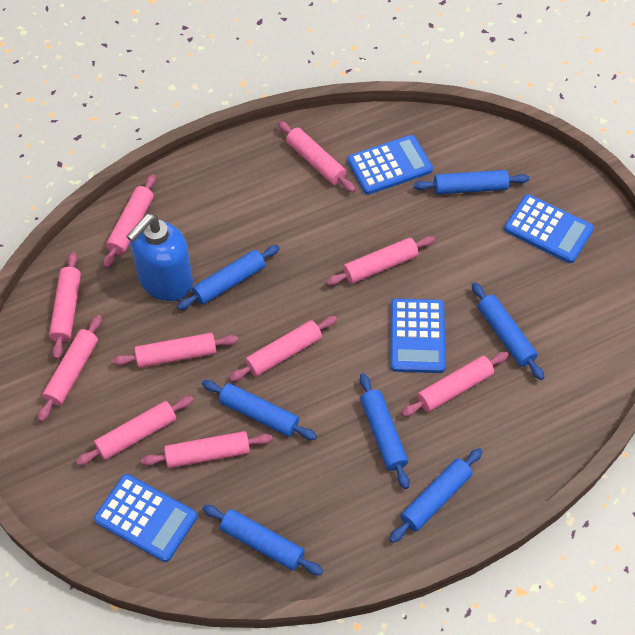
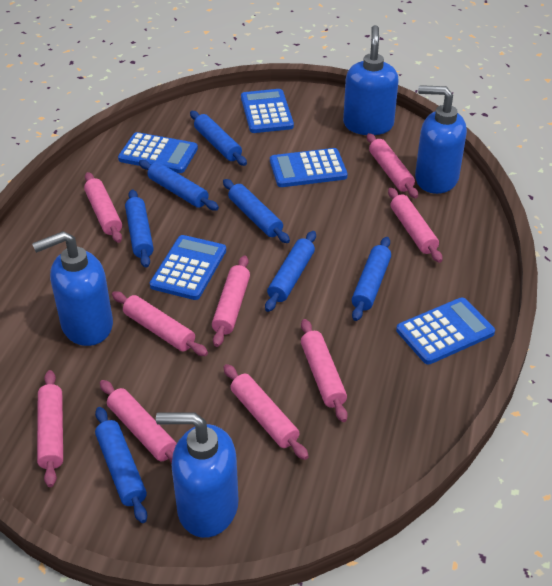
blue calculator: [94,474,197,562] [347,135,433,195] [390,298,446,373] [504,194,594,263] = 4 -> [118,132,198,173] [150,235,226,300] [241,89,294,133] [270,148,348,187] [396,297,495,364] = 5
blue soap dispenser: [126,214,193,301] = 1 -> [32,231,113,346] [156,412,238,538] [343,25,399,135] [415,85,467,194] = 4
pink rolling pin: [38,315,102,422] [49,252,81,359] [76,396,194,465] [103,174,156,268] [112,333,238,368] [141,431,273,468] [229,316,337,382] [278,121,356,192] [326,236,435,286] [401,352,509,417] = 10 -> [37,370,63,487] [84,172,122,243] [100,380,177,464] [112,291,208,356] [212,255,250,347] [224,364,309,460] [301,319,348,422] [367,133,418,198] [388,188,442,263] = 9

